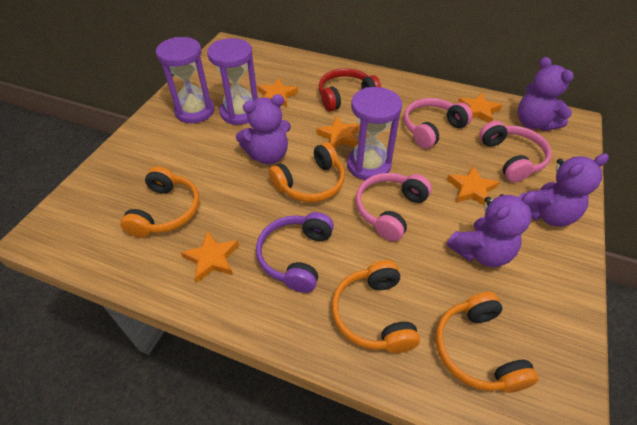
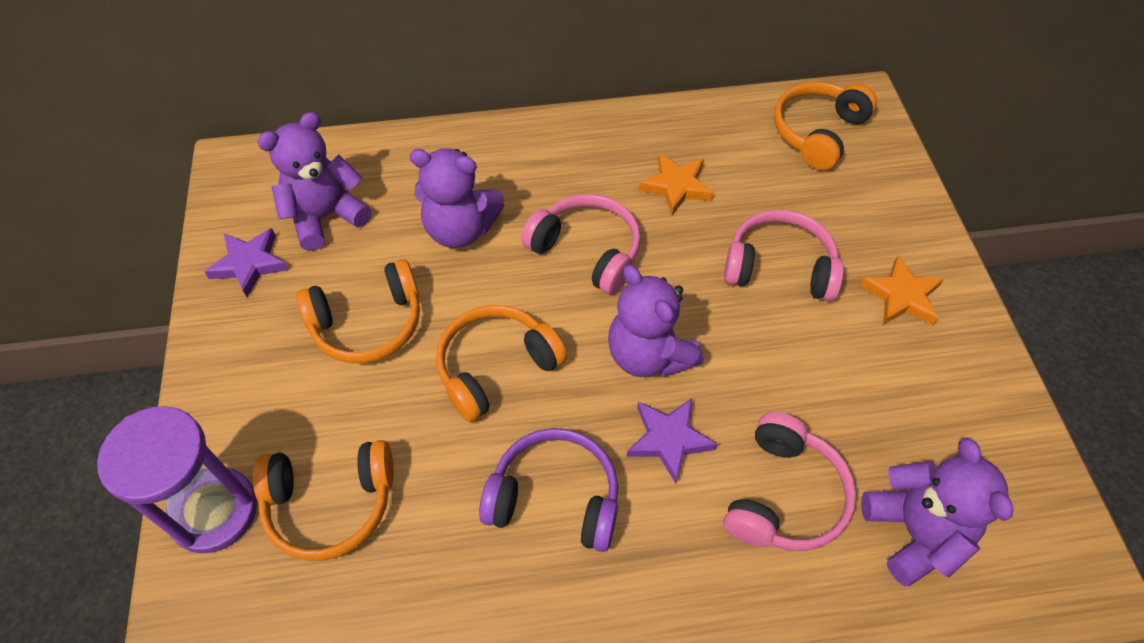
orange star: [181,230,239,283] [257,78,298,107] [316,116,360,148] [447,166,499,205] [458,92,502,123] = 5 -> [639,153,714,215] [860,255,944,325] = 2
purple hourglass: [156,37,214,123] [207,38,258,125] [347,87,402,180] = 3 -> [97,406,257,553] = 1
purple star: none = 0 -> [204,228,289,297] [627,398,718,484] = 2
red headphones: [319,68,382,112] = 1 -> none = 0

